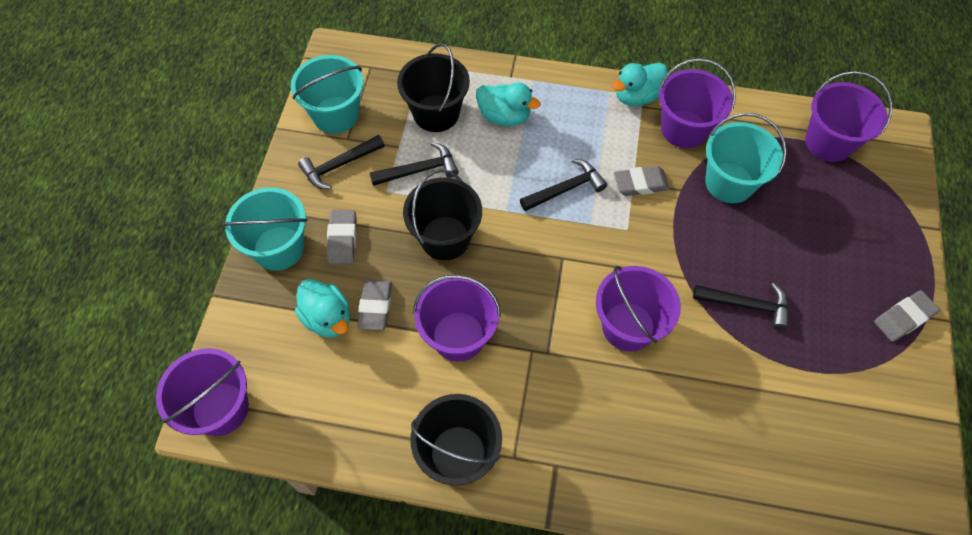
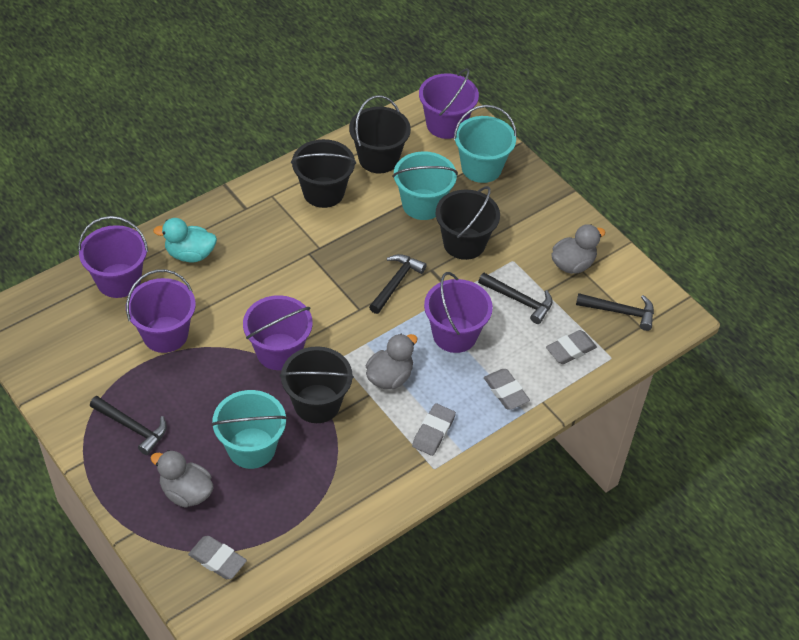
black bucket: [397,43,470,132] [403,169,482,260] [410,394,502,486] = 3 -> [280,346,354,423] [291,139,356,208] [349,95,411,173] [436,186,500,260] = 4
grey duck: none = 0 -> [151,450,213,508] [366,334,417,389] [551,224,606,274] = 3
turquoise duck: [295,279,350,338] [476,82,541,126] [612,63,668,106] = 3 -> [153,218,217,262] = 1

